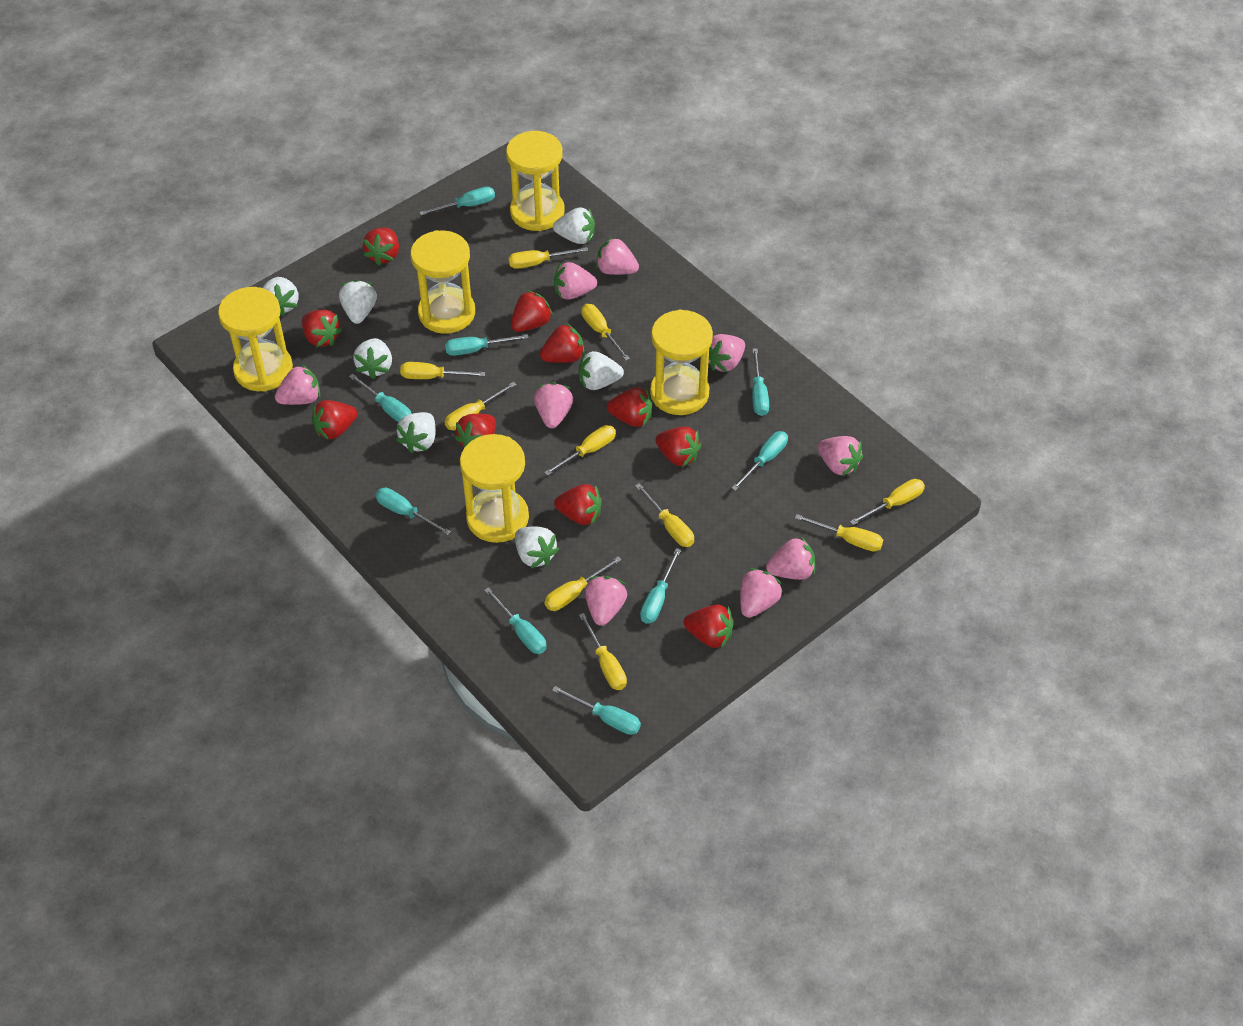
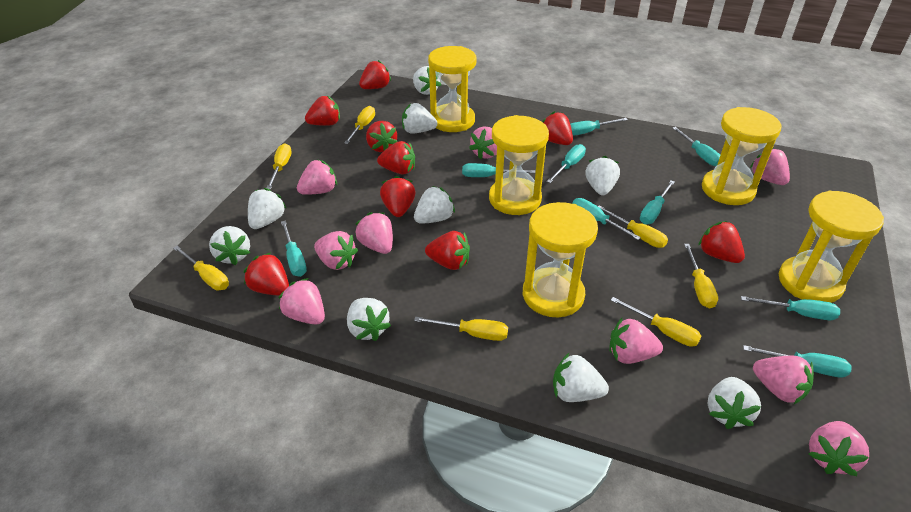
red strawberry: [302,309,342,347] [311,400,358,440] [363,228,399,266] [454,414,496,448] [511,290,553,332] [540,323,585,363] [554,484,602,526] [607,388,652,427] [655,427,701,467] [683,605,734,648] = 10 -> [243,252,289,295] [305,96,340,126] [359,60,391,89] [366,121,397,152] [377,141,415,175] [380,176,415,217] [425,231,470,270] [542,111,573,145] [698,221,745,263] = 9
white strawberry: [263,277,298,316] [339,279,377,324] [353,338,392,379] [396,412,436,453] [515,527,559,568] [553,208,595,244] [579,351,624,390] = 7 -> [209,226,250,265] [248,188,286,229] [347,298,391,341] [402,103,437,134] [413,66,441,95] [414,186,455,223] [553,353,609,402] [586,156,620,195] [708,377,761,429] = 9
yellow screwdriver: [400,362,485,379] [445,381,517,430] [508,247,588,269] [544,425,616,476] [544,556,622,611] [579,613,627,690] [581,304,630,361] [635,483,694,547] [795,514,883,552] [850,479,925,525] = 10 -> [173,246,229,290] [267,144,292,189] [344,106,375,144] [414,317,508,341] [598,206,668,248] [611,297,701,347] [684,244,718,309] = 7

